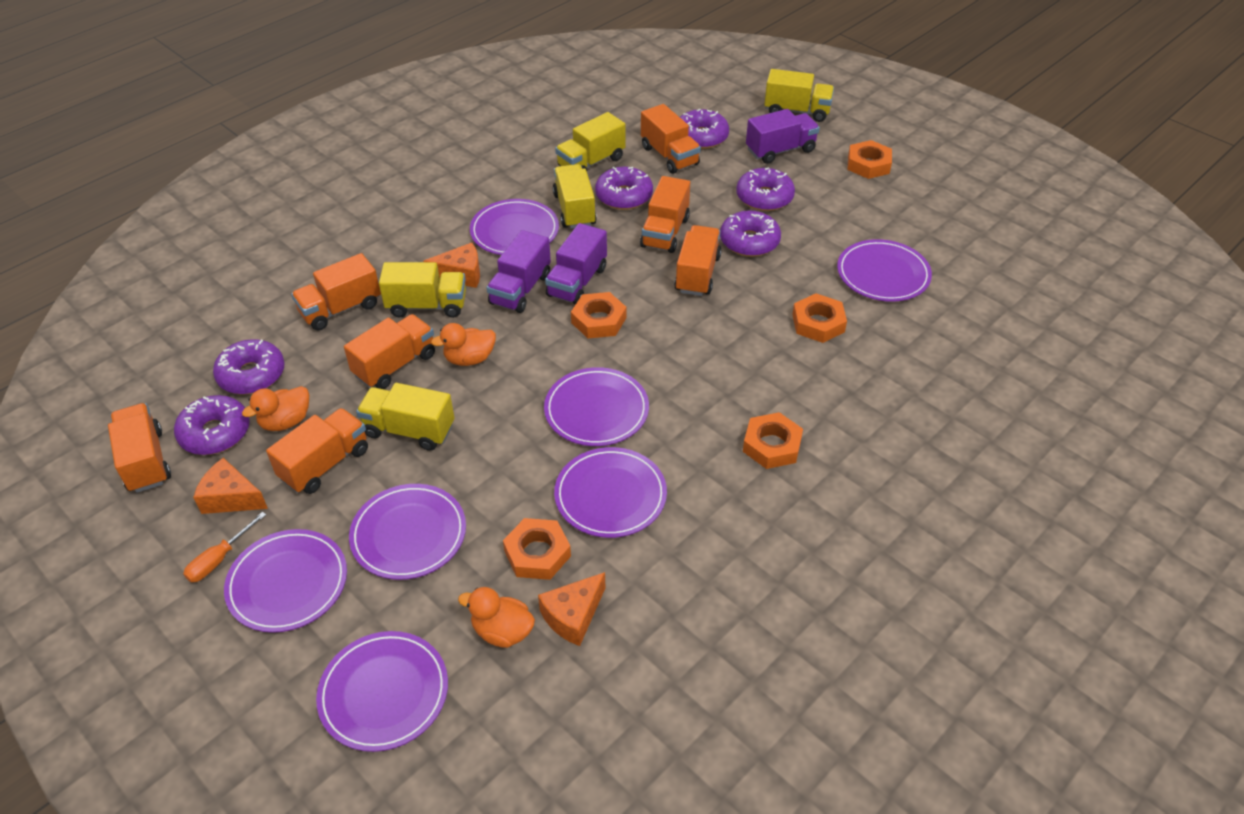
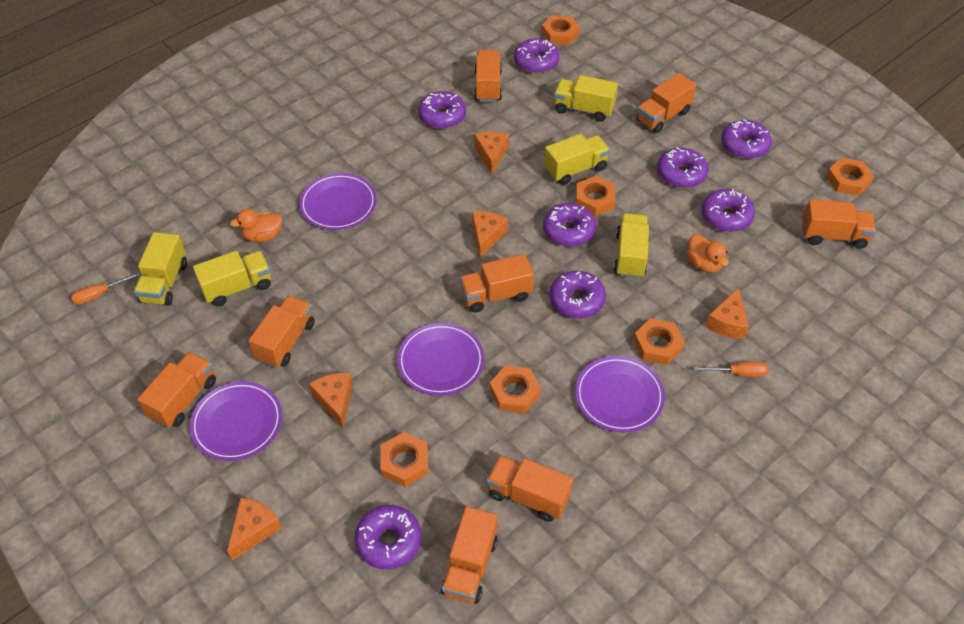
orange cheese: [193,458,268,514] [423,243,480,288] [538,572,605,646] = 3 -> [227,498,282,560] [309,373,353,428] [472,211,508,258] [474,132,509,175] [705,288,749,339] = 5
orange duck: [242,386,309,431] [431,323,496,366] [458,587,535,648] = 3 -> [230,209,282,242] [687,234,729,273] = 2
orange nut: [503,518,571,580] [571,292,626,338] [743,412,803,469] [792,293,847,343] [847,140,892,179] = 5 -> [381,432,429,487] [490,366,541,413] [541,15,580,45] [576,176,616,216] [633,318,685,365] [826,158,874,196] = 6
orange screwdriver: [183,512,266,582] = 1 -> [71,272,141,305] [694,361,768,377] = 2
orange truck: [108,403,171,493] [266,408,368,494] [291,253,381,330] [344,314,435,389] [640,176,690,253] [641,104,701,174] [674,225,722,296] = 7 -> [137,352,216,428] [248,296,315,368] [441,506,498,604] [460,254,534,313] [474,50,502,102] [487,455,573,522] [636,73,696,133] [802,200,876,249] = 8
purple donut: [174,395,250,455] [213,339,285,395] [595,167,653,210] [680,109,729,149] [720,210,781,257] [736,167,795,211] = 6 -> [355,505,422,569] [418,91,466,129] [514,38,560,74] [543,203,596,247] [550,271,606,318] [657,148,708,188] [701,189,755,232] [721,119,772,159] = 8
purple plate: [224,529,347,633] [316,631,448,752] [349,484,466,580] [470,199,559,255] [544,367,649,446] [554,447,667,538] [837,239,932,302] = 7 -> [190,381,282,461] [299,173,377,230] [397,323,484,396] [575,356,665,432] = 4
purple truck: [486,230,551,313] [545,223,607,305] [746,109,820,164] = 3 -> none = 0

